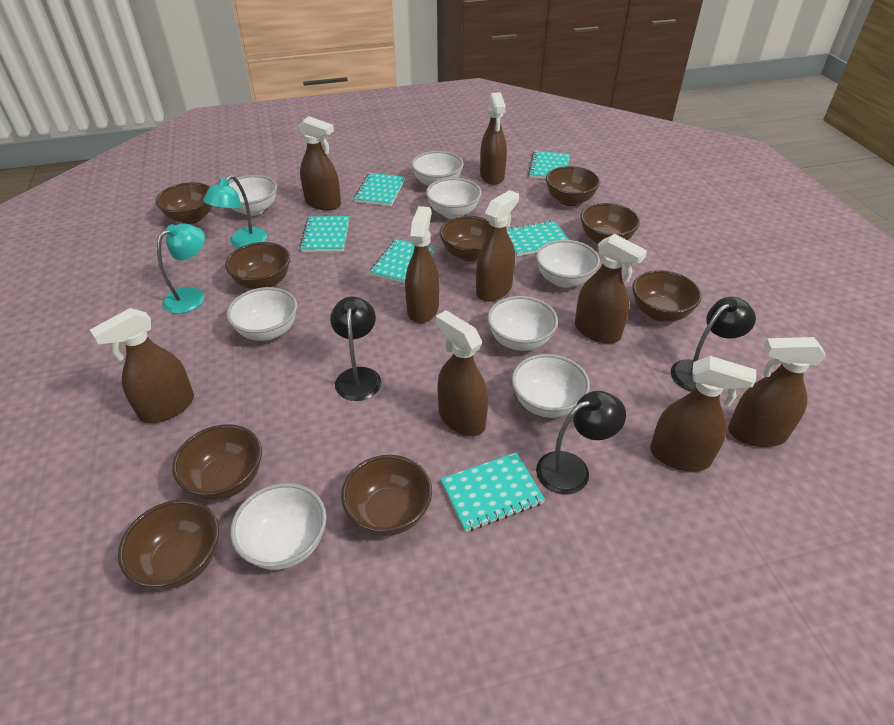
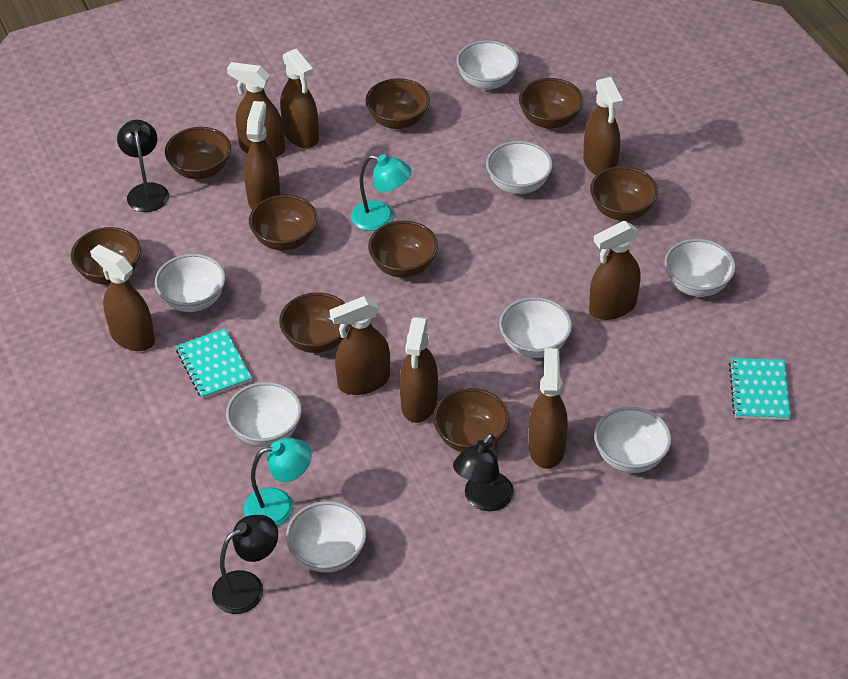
turquoise notebook: [300,216,349,252] [354,173,405,206] [370,239,435,284] [440,453,545,532] [506,220,569,256] [528,151,570,179] = 6 -> [176,328,252,399] [729,358,791,420] = 2

